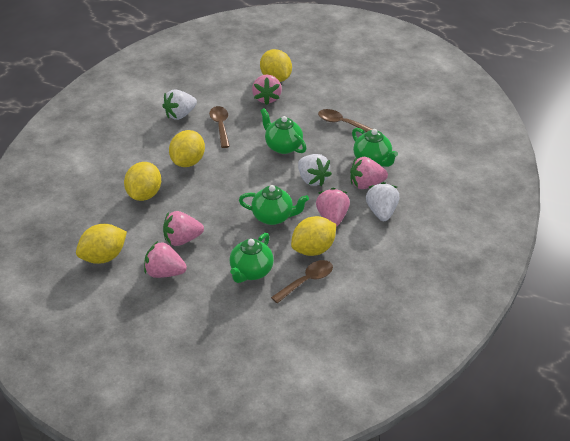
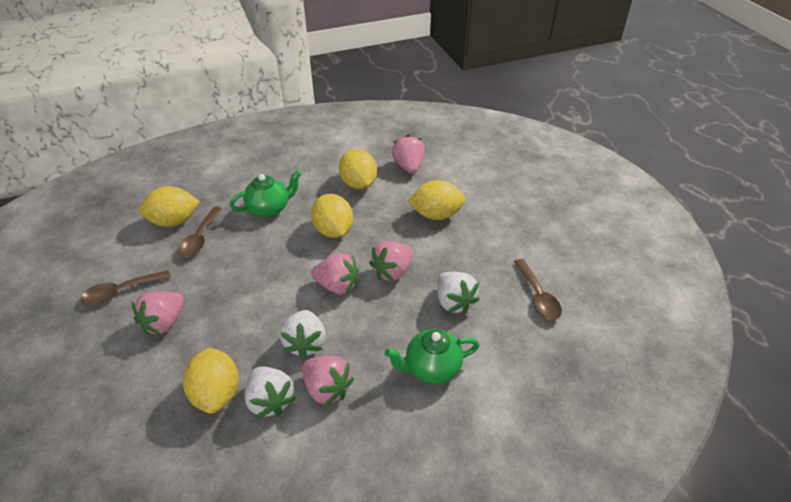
green teapot: [229,233,274,283] [239,185,309,225] [260,108,307,154] [352,128,398,167] = 4 -> [230,170,301,218] [385,329,479,384] = 2

